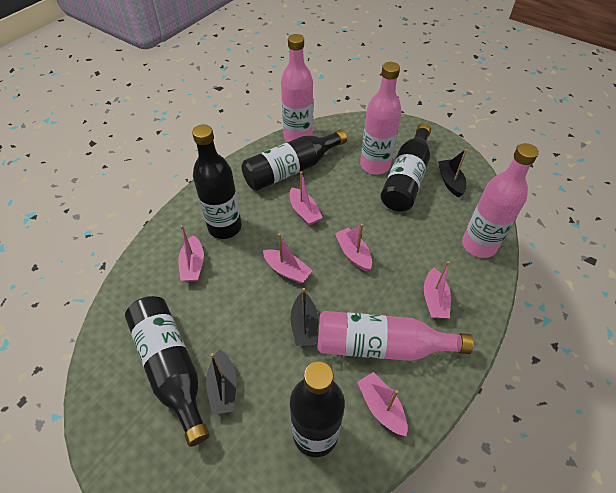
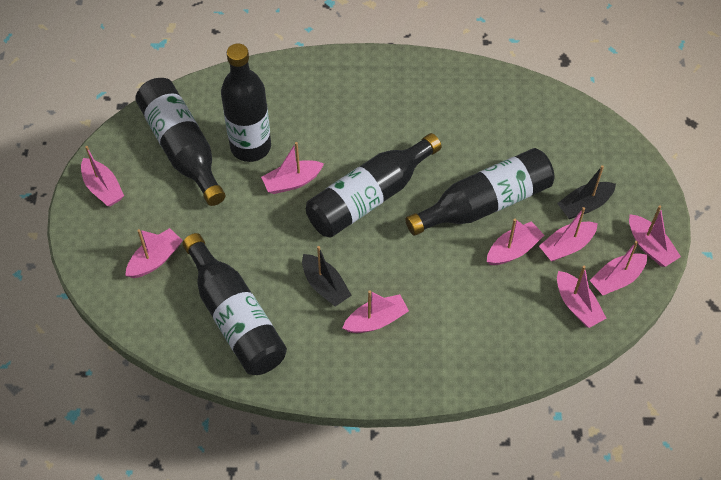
black boat: [206,349,236,415] [291,288,318,346] [438,149,467,197] = 3 -> [302,246,352,306] [557,165,616,219] = 2
pink boat: [178,225,204,282] [263,233,313,284] [290,172,323,226] [335,224,372,272] [357,372,407,436] [424,261,451,318] = 6 -> [81,146,124,207] [125,228,183,278] [261,142,324,194] [343,290,409,333] [487,219,544,265] [539,207,598,261] [557,266,606,328] [589,241,647,295] [629,205,681,267] = 9
pink bottle: [281,34,313,142] [317,311,473,361] [360,62,402,175] [462,143,539,258] = 4 -> none = 0

